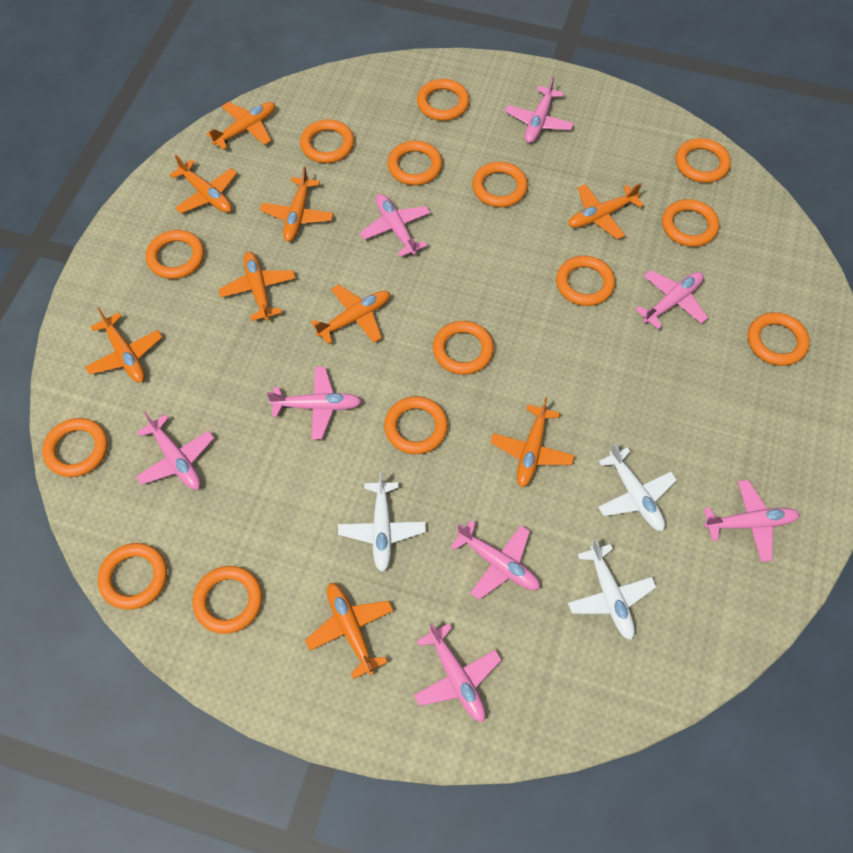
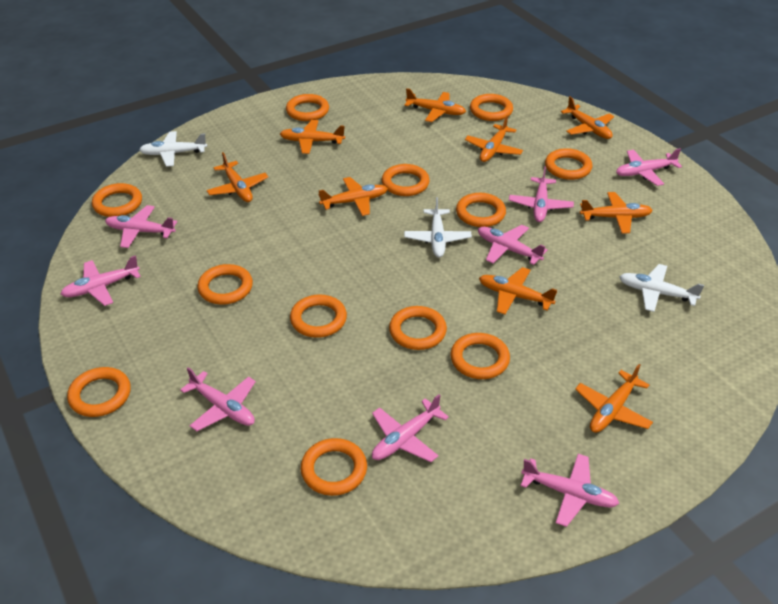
orange ring: [42,418,108,477] [98,543,167,610] [146,230,204,279] [192,566,262,634] [300,119,354,163] [384,396,448,454] [388,141,443,185] [417,79,470,121] [433,321,494,375] [472,162,528,207] [556,256,615,306] [662,199,719,247] [676,138,731,183] [748,312,810,366] = 14 -> [67,367,131,417] [92,183,142,217] [197,264,253,305] [286,94,329,121] [290,294,347,338] [301,438,367,496] [382,164,430,196] [389,306,447,350] [451,333,510,379] [456,193,506,227] [470,94,513,121] [545,148,592,180] = 12

